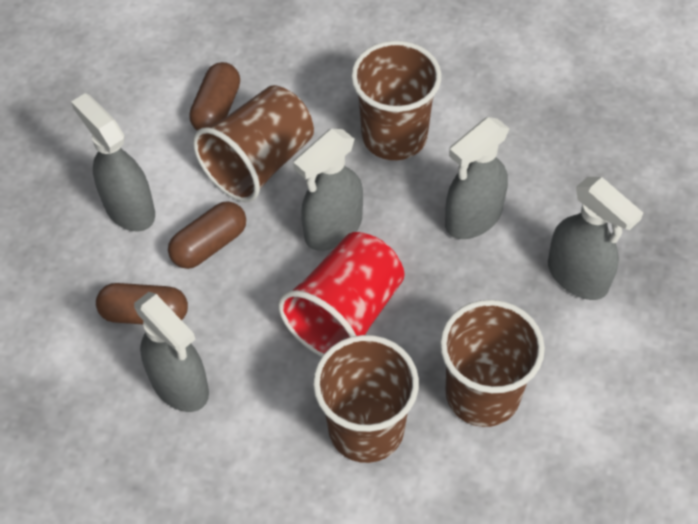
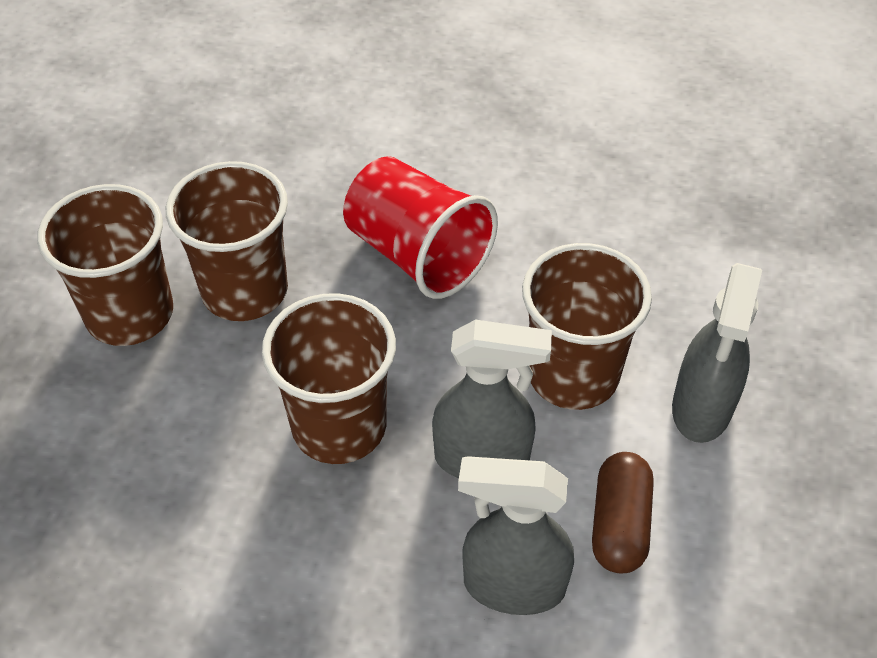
brown capsule: [96,283,188,324] [168,201,246,269] [189,62,240,130] = 3 -> [592,452,654,573] = 1
grey spray bottle: [71,93,155,232] [134,292,209,412] [293,129,363,251] [445,117,510,239] [548,177,643,300] = 5 -> [432,320,552,478] [458,456,574,615] [672,263,762,443] = 3

